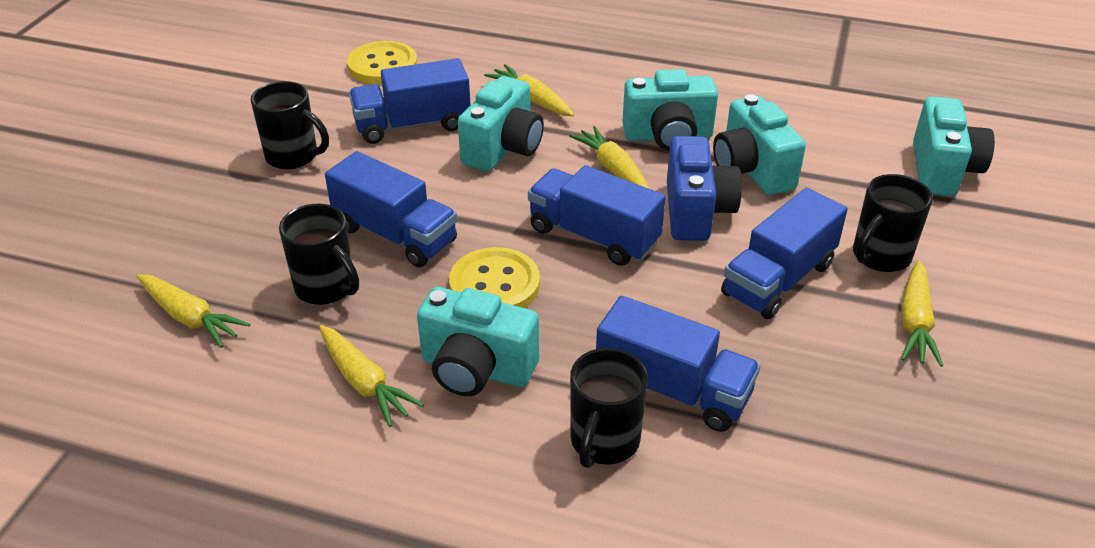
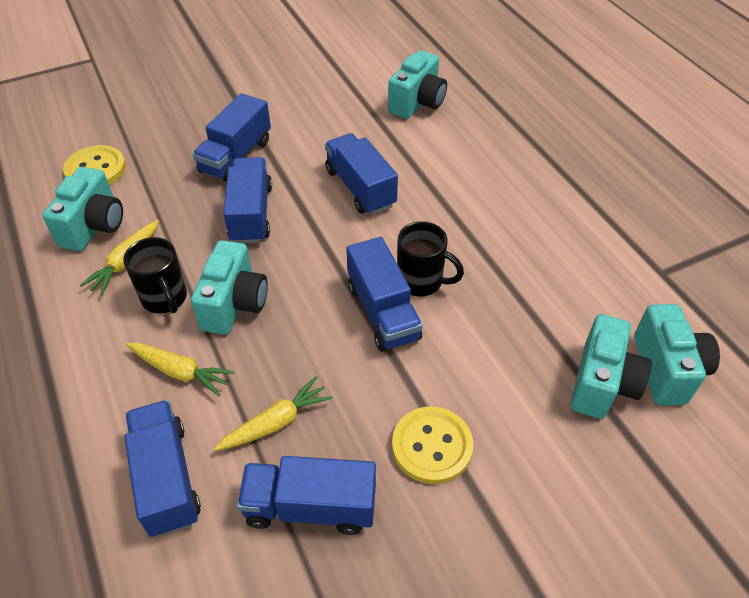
black mug: [251,81,329,169] [279,204,359,305] [570,348,648,468] [853,174,933,272] = 4 -> [123,237,187,313] [397,221,464,297] = 2
blue camera: [667,136,742,241] = 1 -> none = 0
blue truck: [325,151,457,267] [349,58,471,144] [528,165,666,266] [596,296,760,432] [721,188,848,319] = 5 -> [124,400,201,537] [192,93,271,182] [223,157,272,243] [237,456,376,535] [325,133,398,215] [346,237,423,352] = 6
yellow carrot: [137,274,250,348] [319,325,424,427] [484,64,574,116] [569,126,650,189] [901,260,943,367] = 5 -> [80,220,159,295] [126,343,235,396] [214,376,333,451] = 3

